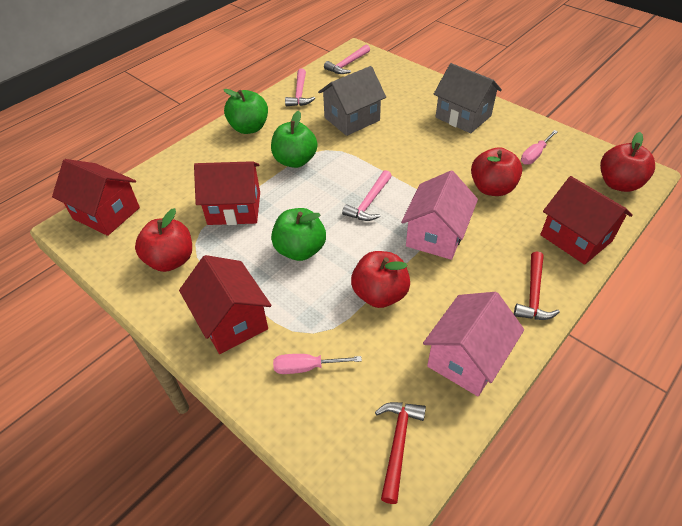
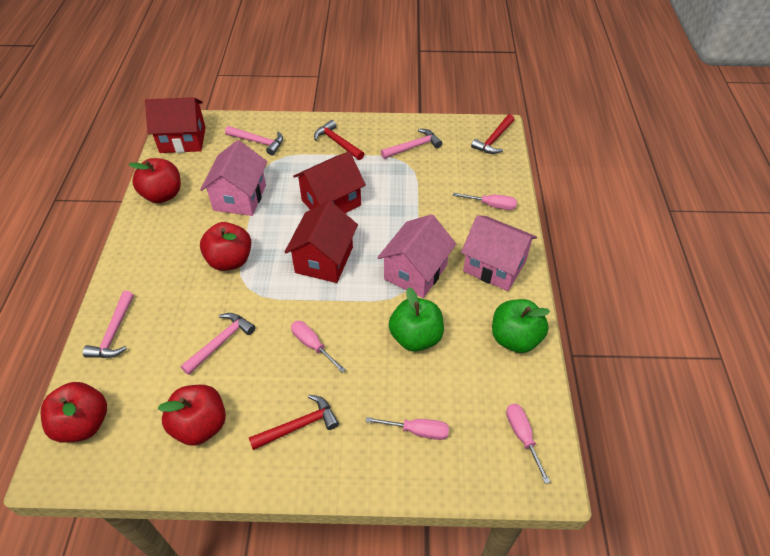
green apple: [223,89,268,134] [271,111,318,168] [271,208,326,261] = 3 -> [389,287,444,351] [492,299,550,353] = 2
grey house: [318,66,386,136] [434,63,502,133] = 2 -> none = 0
pink hammer: [285,69,315,106] [324,44,370,74] [342,170,392,221] = 3 -> [83,291,134,358] [181,313,255,375] [225,126,283,155] [381,129,442,159] = 4
pink house: [401,171,478,260] [423,292,524,396] = 2 -> [200,140,267,216] [377,214,456,298] [461,215,537,291] = 3
pink screwdriver: [273,354,362,374] [521,130,558,165] = 2 -> [291,321,346,373] [366,417,449,440] [453,193,517,210] [506,404,550,484] = 4
red hammer: [375,402,426,504] [514,251,560,320] = 2 -> [249,395,339,450] [314,120,364,160] [471,114,514,154] = 3
red house: [52,159,140,236] [179,255,271,354] [194,161,260,225] [540,176,633,265] = 4 -> [145,97,206,153] [284,200,358,283] [293,152,366,213] = 3

